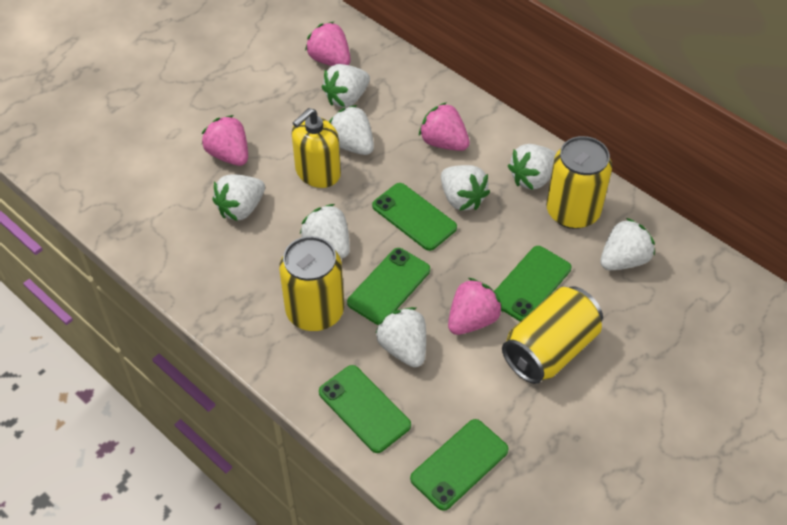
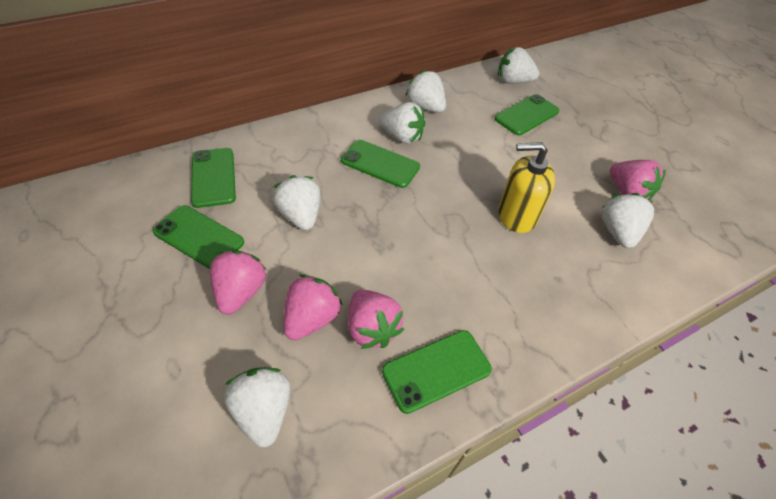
white strawberry: [212,174,265,221] [300,204,350,259] [322,64,370,108] [329,105,374,155] [375,307,426,368] [441,165,490,211] [508,144,556,190] [600,218,655,270] = 8 -> [224,367,290,447] [273,175,321,231] [379,102,425,144] [405,70,446,113] [498,47,539,84] [602,193,654,248] = 6
yellow can: [279,236,344,331] [502,286,603,384] [546,136,612,229] = 3 -> none = 0

